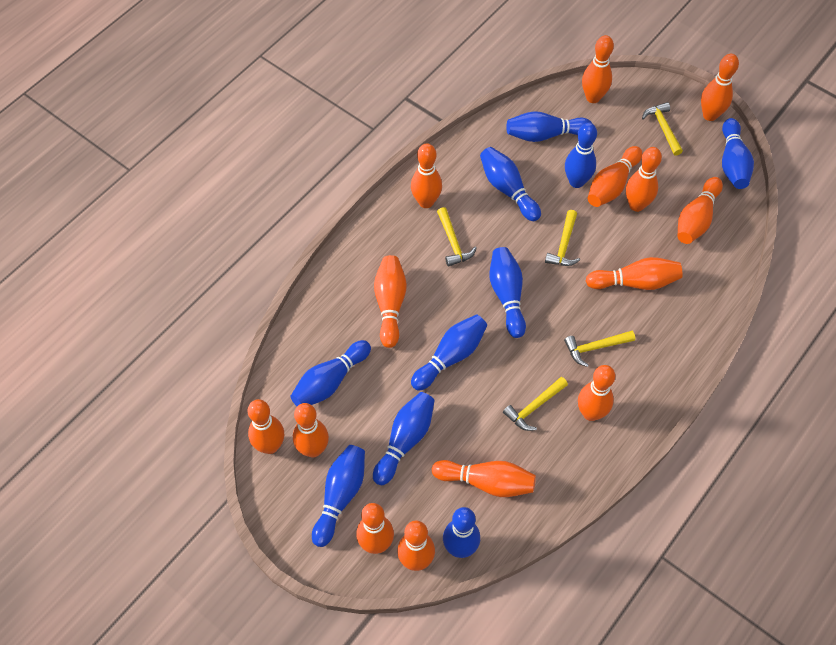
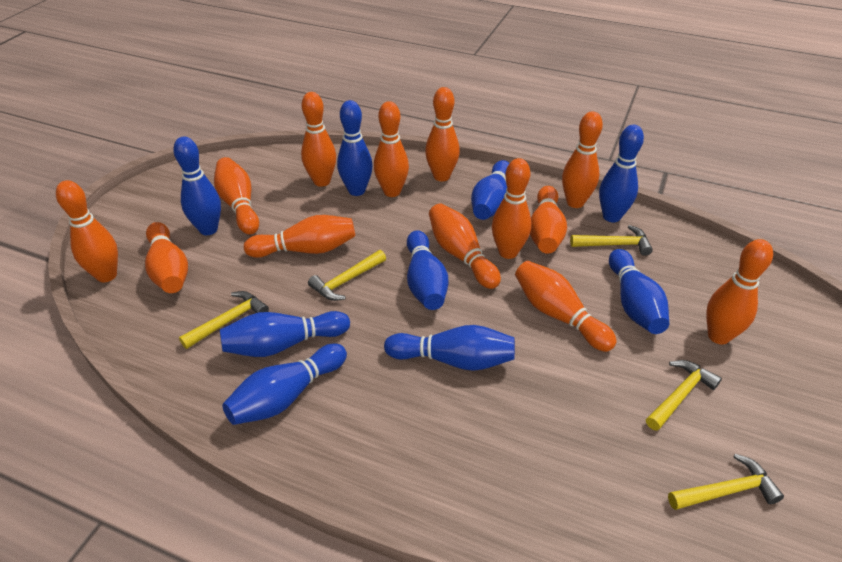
blue bowling pin: [291,340,371,406] [312,445,365,547] [373,392,435,485] [411,314,487,391] [443,507,480,558] [480,147,541,221] [489,247,526,338] [506,111,592,142] [565,123,597,188] [722,118,754,189] = 10 -> [173,137,221,235] [220,311,350,357] [222,344,347,425] [337,100,373,196] [384,325,515,371] [407,230,448,310] [471,160,510,220] [599,125,644,222] [609,249,669,334] = 9
orange bowling pin: [248,399,284,454] [293,403,329,457] [356,503,394,554] [374,255,407,348] [397,520,435,571] [411,143,442,208] [432,460,536,497] [578,365,615,421] [582,35,614,103] [586,257,682,290] [588,146,642,207] [626,147,662,212] [677,177,723,244] [701,54,739,121] = 14 -> [56,180,118,282] [145,222,188,293] [214,157,259,234] [244,215,355,258] [301,92,336,187] [374,101,409,197] [425,87,460,181] [429,204,501,289] [492,158,531,259] [515,261,617,352] [530,186,567,254] [562,111,603,208] [706,239,773,344] = 13

